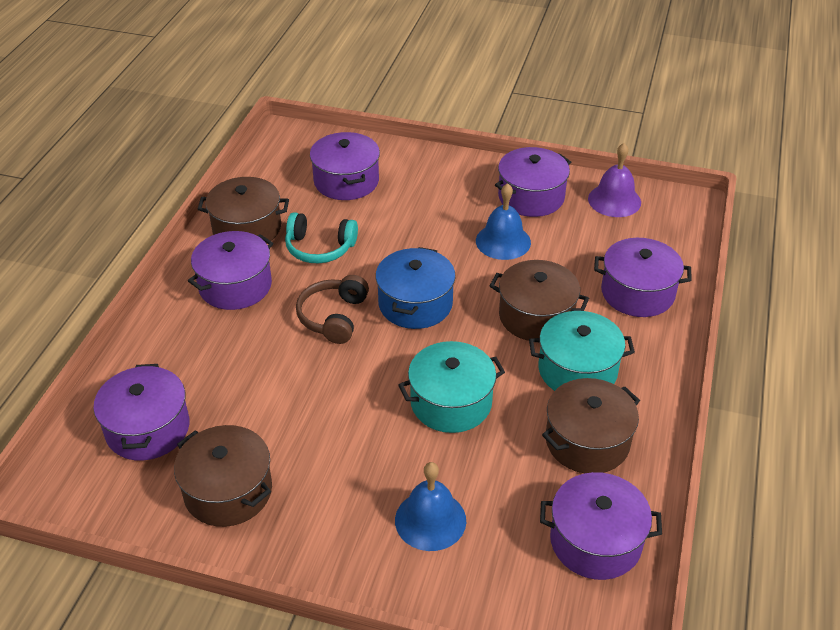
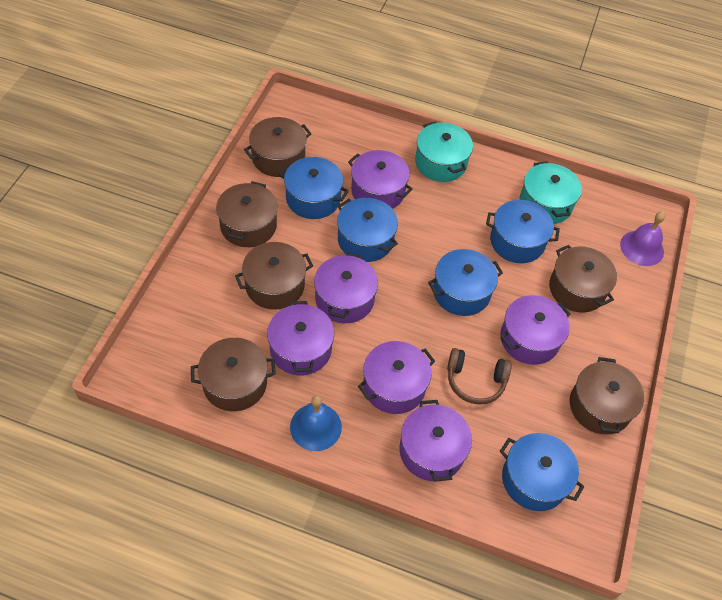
blue bell: [395,462,466,551] [476,183,531,260] = 2 -> [290,395,342,451] = 1
blue pot: [376,247,456,329] = 1 -> [279,157,349,219] [337,198,398,262] [428,249,503,316] [486,200,560,263] [500,433,584,511] = 5
brown pot: [174,425,272,527] [198,177,289,244] [490,260,589,341] [542,378,640,473] = 4 -> [191,338,276,411] [216,181,278,247] [235,242,313,310] [244,117,311,177] [549,245,617,313] [570,357,644,434] = 6
turquoise headphones: [285,212,358,263] = 1 -> none = 0

